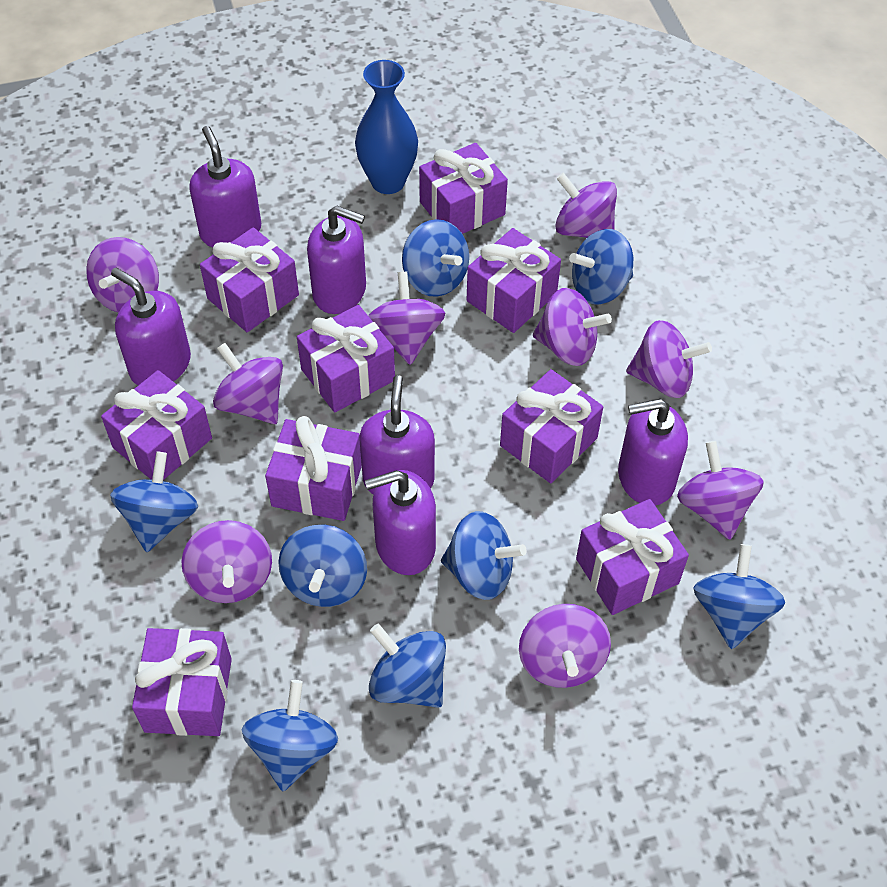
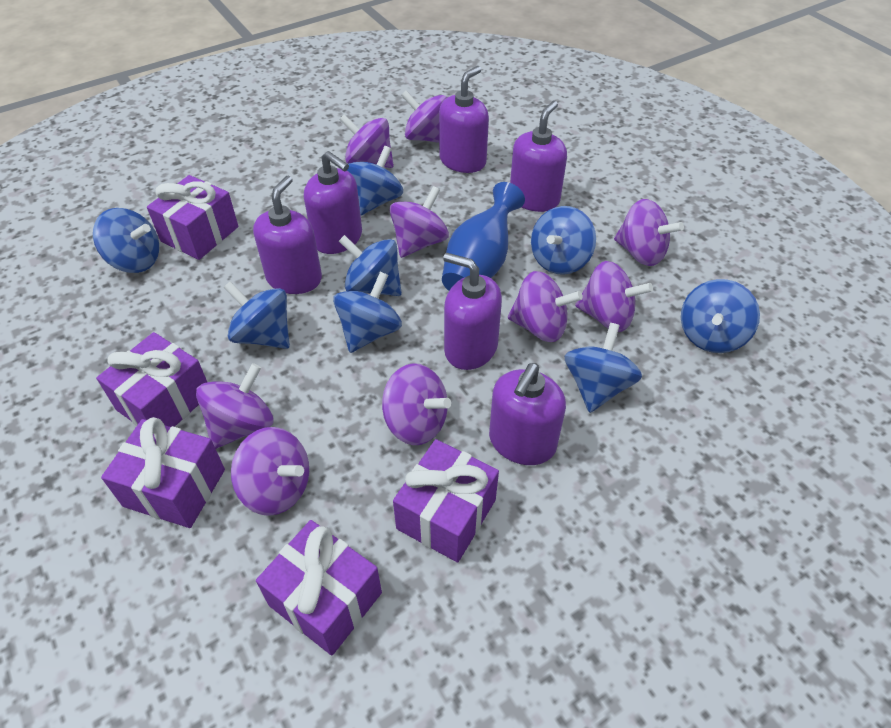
purple gift: [101,370,212,480] [132,628,232,736] [200,227,299,332] [265,416,362,521] [297,305,395,412] [419,143,508,234] [467,228,561,333] [500,369,603,483] [576,499,689,615] = 9 -> [96,332,207,427] [101,417,225,528] [147,175,239,260] [256,520,382,655] [393,439,499,562] = 5

